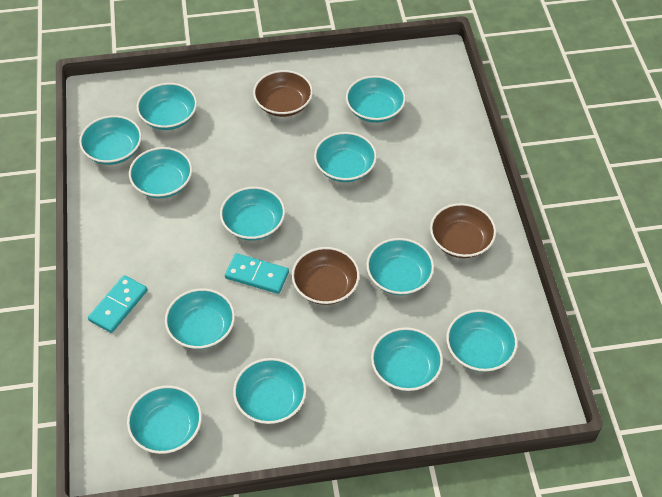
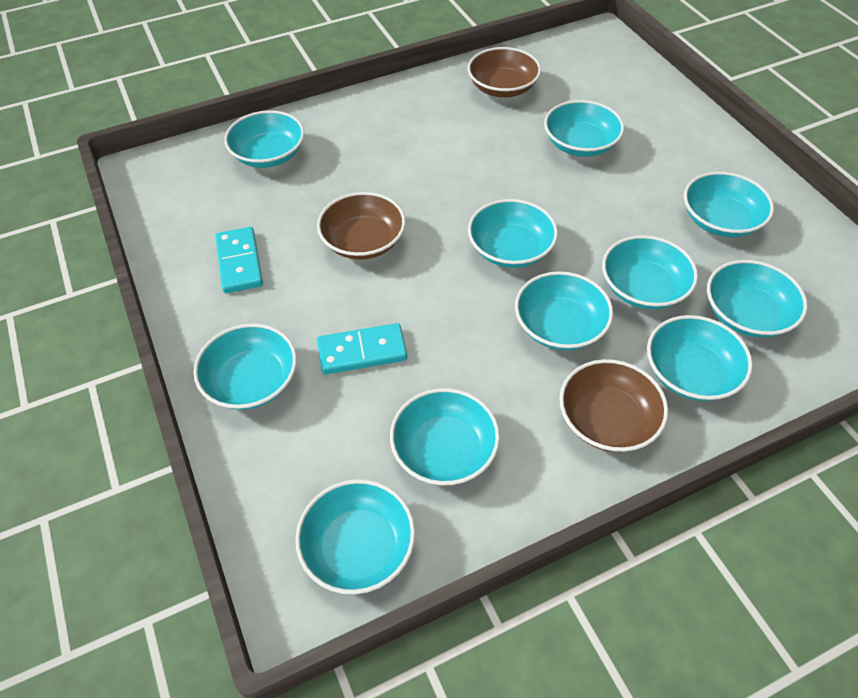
turquoise bowl: [79,115,142,165] [127,385,202,454] [129,147,192,198] [136,83,197,130] [165,288,235,349] [220,187,285,240] [233,358,307,424] [314,132,377,182] [346,76,406,123] [366,238,434,295] [371,327,443,391] [446,309,518,372] = 12 -> [194,323,297,410] [224,110,304,168] [295,479,415,595] [390,388,500,485] [468,199,558,268] [515,271,613,351] [544,100,624,157] [602,235,698,309] [647,315,753,401] [684,172,774,237] [707,260,808,338] = 11

